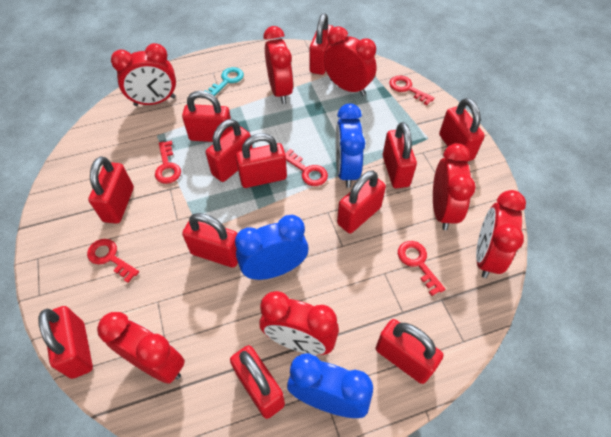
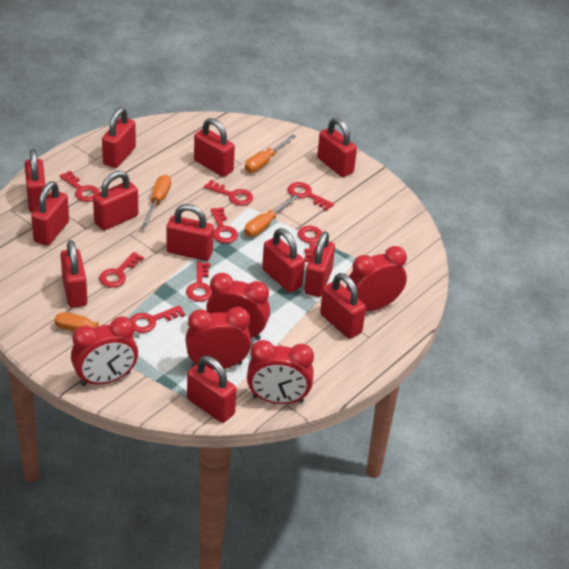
blue clock: [235,215,308,280] [287,353,373,418] [336,104,365,188] = 3 -> none = 0
orange screwdriver: none = 0 -> [54,312,140,338] [142,175,171,227] [244,194,299,237] [245,134,296,173] = 4
red clock: [97,312,185,384] [111,43,176,106] [260,291,339,355] [264,26,293,104] [324,26,377,96] [433,143,476,230] [476,190,526,278] = 7 -> [71,316,138,386] [185,307,251,370] [206,273,270,340] [247,340,314,404] [346,246,407,311] = 5
red key: [87,239,139,283] [155,140,181,184] [285,149,328,186] [389,76,434,105] [398,241,445,296] = 5 -> [60,171,100,202] [99,252,144,288] [130,305,185,333] [186,262,212,302] [204,180,253,206] [211,207,238,243] [288,182,334,211] [298,226,322,262] = 8
turquoise key: [205,67,244,96] = 1 -> none = 0

